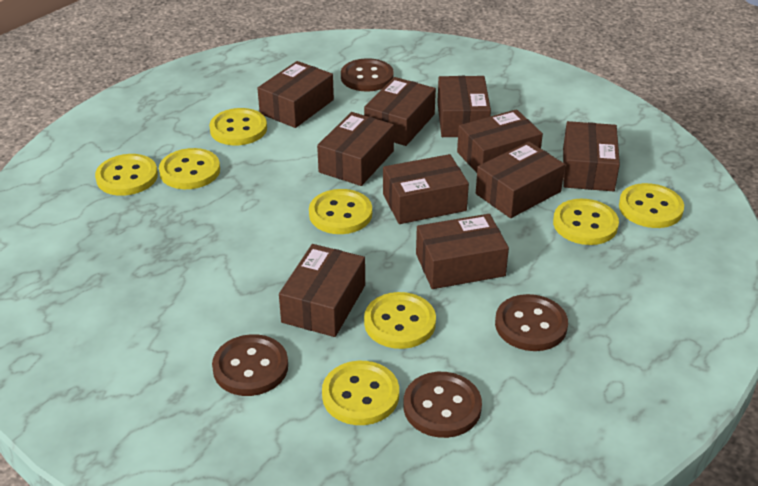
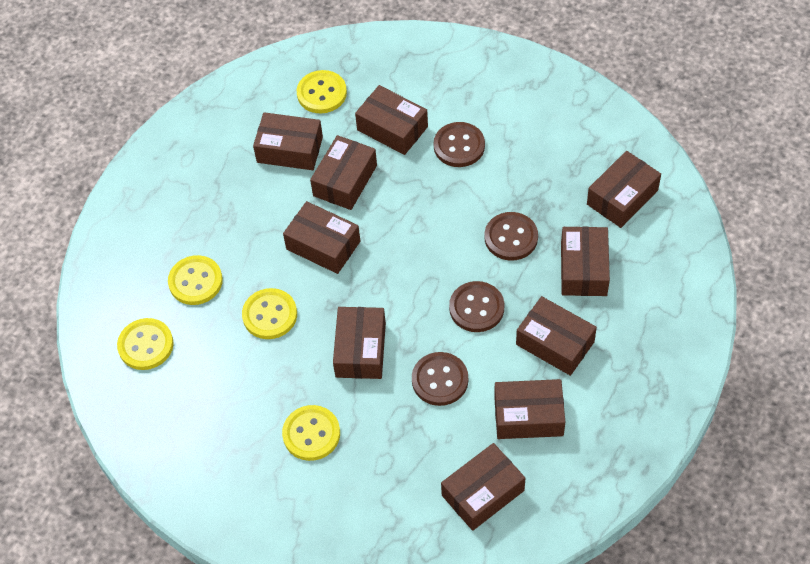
yellow button: [95,154,158,196] [159,148,220,189] [209,108,267,145] [309,189,372,234] [322,361,399,425] [364,292,436,349] [553,199,619,245] [619,183,684,228] = 8 -> [117,318,174,370] [168,255,223,305] [242,288,297,339] [282,405,340,461] [297,70,347,113] = 5

